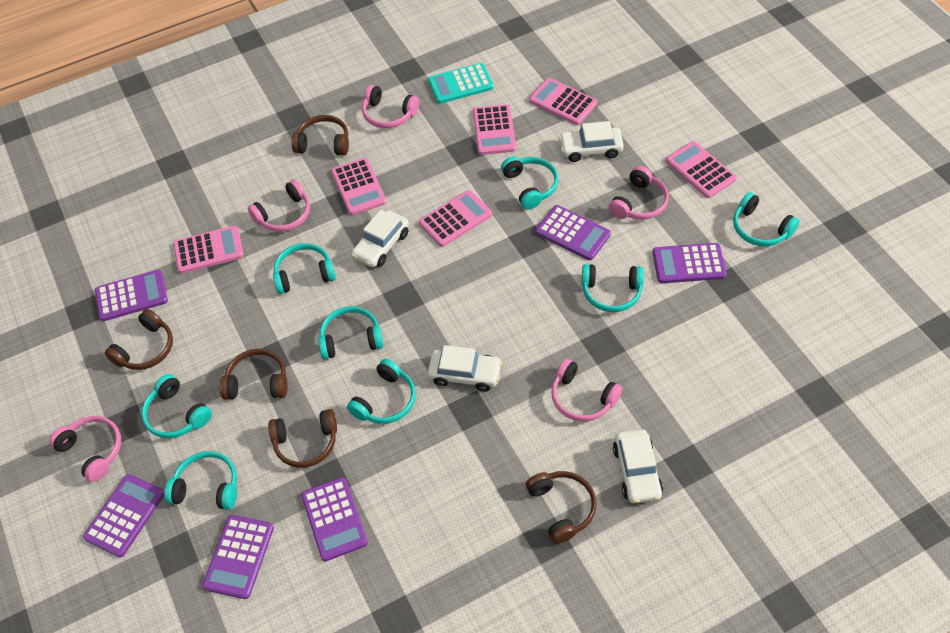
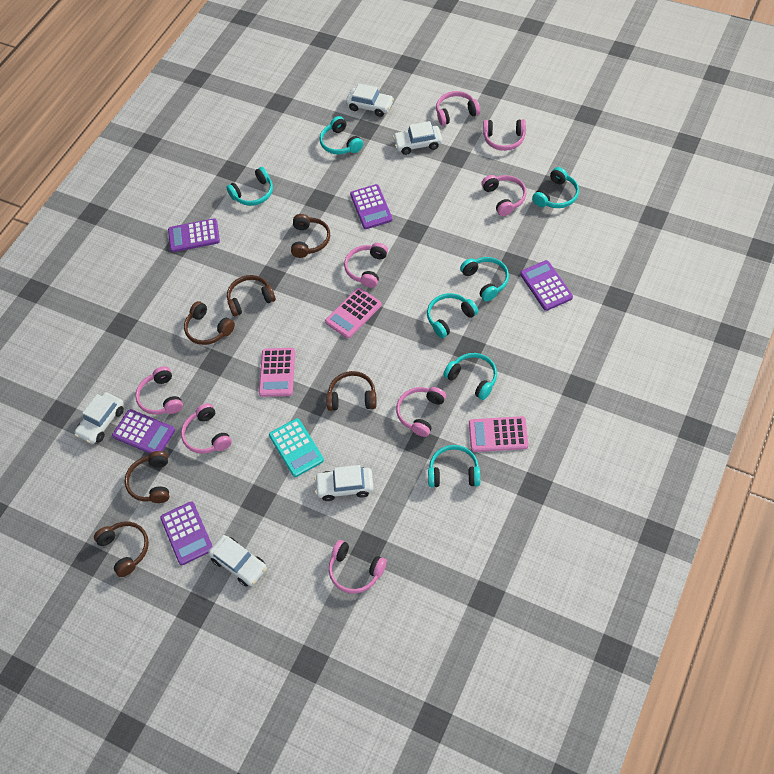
brown headphones: [104,309,173,370] [220,349,288,400] [268,409,337,468] [292,115,349,155] [526,471,597,544] = 5 -> [94,522,149,577] [125,451,169,503] [184,301,235,345] [227,275,276,316] [291,214,330,258] [326,371,377,411] = 6
pink calculator: [173,225,244,274] [331,158,386,215] [419,190,492,247] [473,104,516,155] [529,78,597,125] [666,141,736,198] = 6 -> [259,348,295,397] [325,288,382,338] [469,416,529,452] = 3
pink headphones: [49,416,121,482] [248,180,310,232] [362,85,419,128] [551,359,622,422] [609,166,669,220] = 5 -> [135,366,183,415] [181,403,232,454] [329,540,387,594] [344,243,388,288] [396,387,446,437] [436,91,480,126] [481,175,526,216] [483,119,526,151] = 8
purple calculator: [83,474,164,557] [95,270,168,321] [202,515,274,599] [301,477,368,561] [536,205,611,260] [653,243,727,283] = 6 -> [112,409,175,454] [160,502,212,565] [168,218,220,252] [350,184,393,229] [520,260,573,311] = 5
turquoise headphones: [142,374,212,438] [164,451,237,510] [273,243,336,294] [318,306,383,360] [347,359,416,424] [501,156,558,209] [582,264,644,312] [733,192,799,246] = 8 -> [226,167,273,206] [320,116,363,154] [427,293,478,338] [428,445,480,487] [443,353,497,400] [460,257,509,301] [532,167,579,208] = 7
white car: [352,210,409,267] [428,345,502,392] [559,121,624,162] [613,429,663,503] = 4 -> [74,392,124,444] [208,535,267,587] [314,465,373,501] [346,83,394,117] [393,121,442,155] = 5

